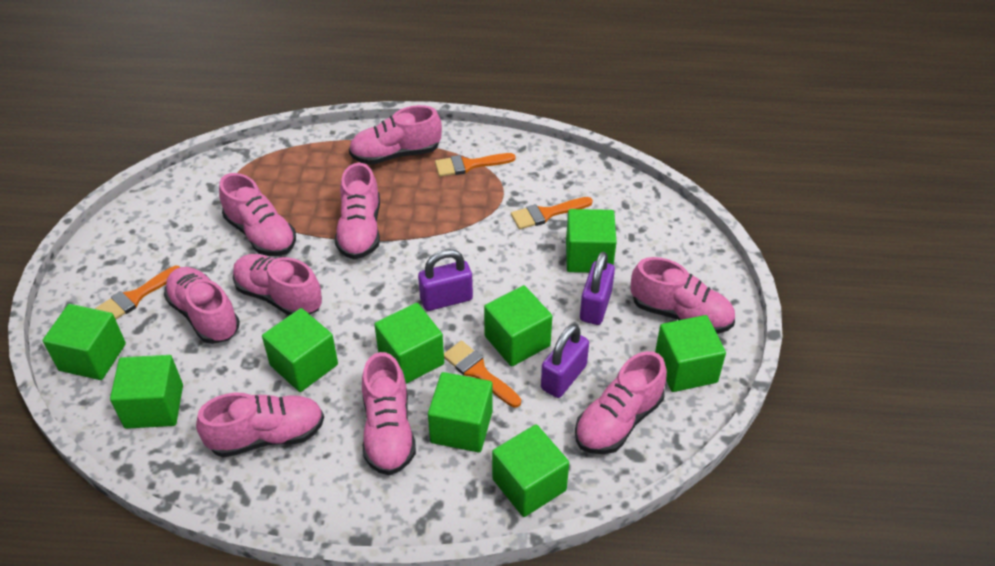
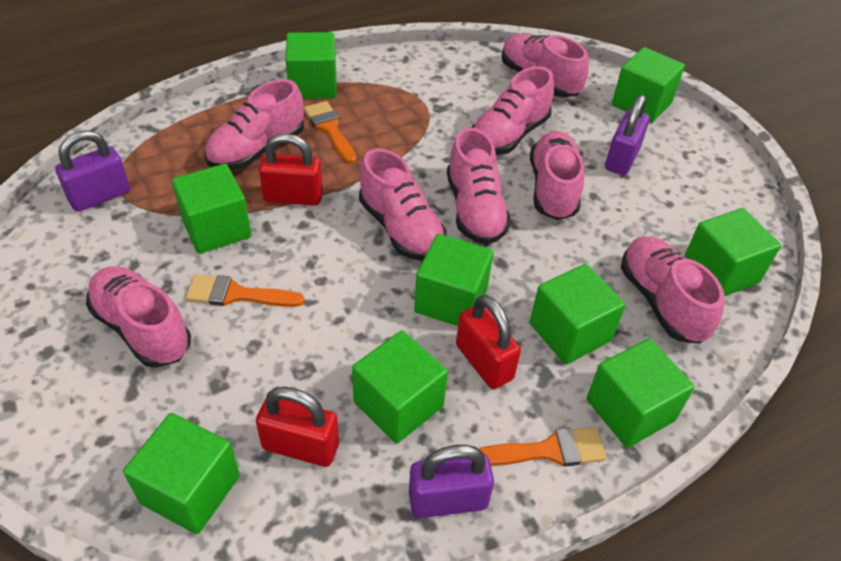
orange brush: [95,266,180,319] [435,153,516,177] [444,341,521,408] [511,197,593,229] = 4 -> [185,274,304,307] [304,101,356,164] [479,427,606,467] = 3
pink shoe: [164,267,240,344] [196,393,324,457] [219,173,296,256] [233,254,322,316] [335,163,380,259] [349,105,442,165] [362,352,416,475] [575,351,667,454] [631,257,735,334] = 9 -> [86,266,191,368] [204,79,304,170] [359,148,446,261] [447,128,511,245] [472,66,554,155] [502,34,589,97] [530,131,584,220] [621,236,724,343] = 8
red padlock: none = 0 -> [256,387,339,467] [259,133,323,206] [456,295,521,389] = 3

